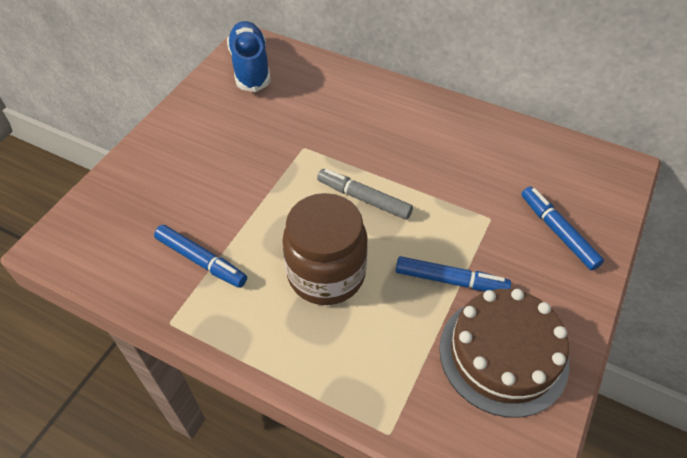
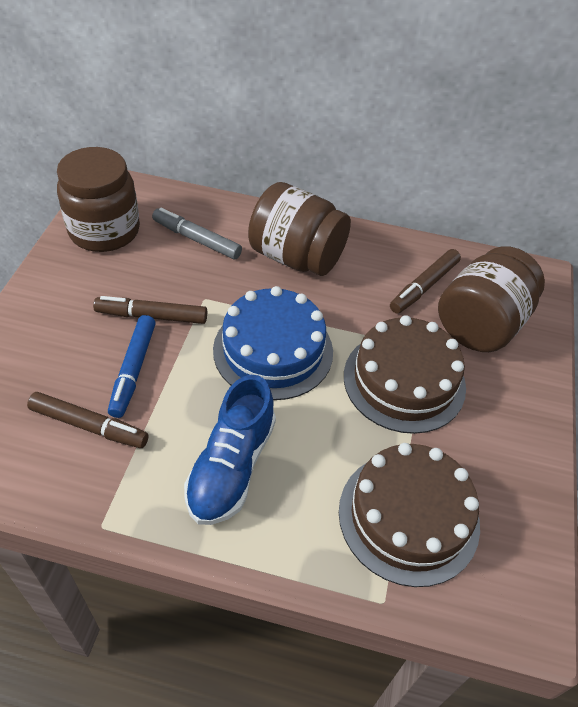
blue cake: none = 0 -> [213,286,333,400] = 1
blue marker: [154,225,247,288] [396,256,511,291] [521,187,604,271] = 3 -> [108,315,156,418] = 1
brown cake: [439,289,569,418] = 1 -> [339,443,480,587] [344,315,466,434] = 2
brown jar: [282,193,368,305] = 1 -> [57,147,140,252] [248,182,351,276] [438,246,545,352] = 3
brown marker: none = 0 -> [27,392,149,448] [93,296,207,324] [390,249,461,314] = 3

